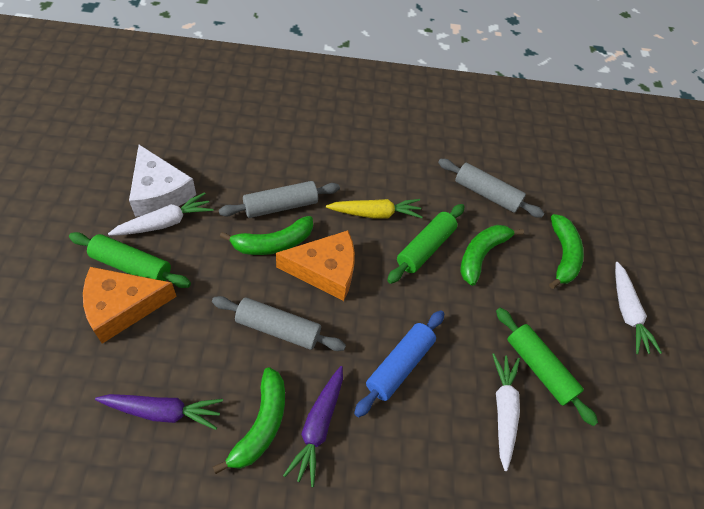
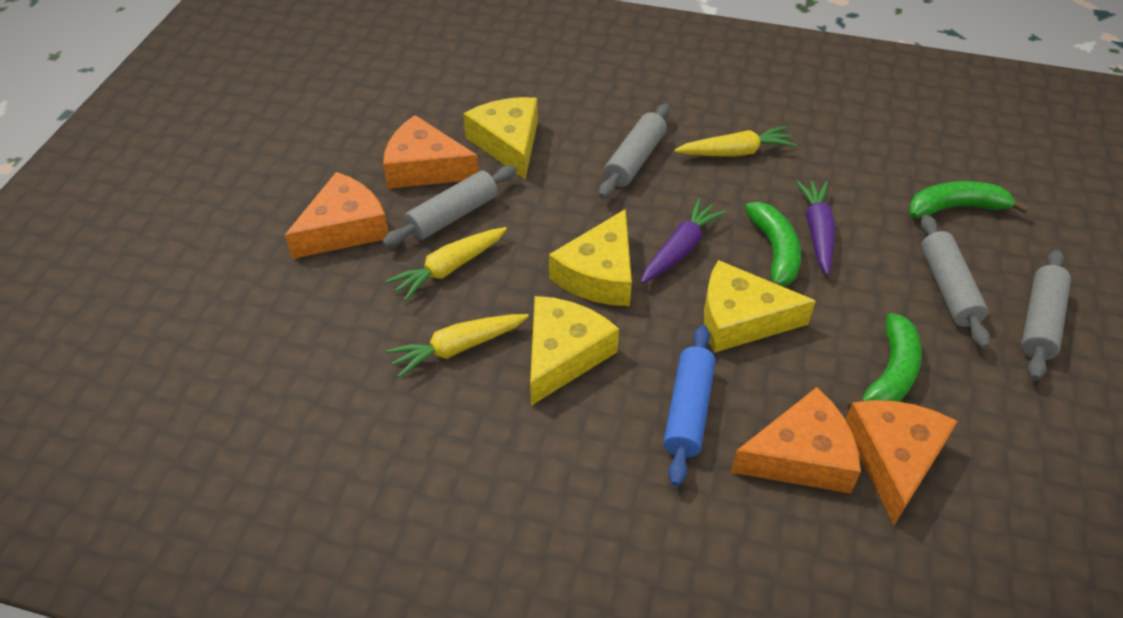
green banana: [213,367,285,474] [220,216,313,255] [460,225,524,286] [549,214,584,289] = 4 -> [745,202,801,286] [848,313,922,410] [909,181,1029,219] = 3
green rolling pin: [69,232,191,288] [387,204,465,284] [496,308,598,426] = 3 -> none = 0
grey rolling pin: [212,296,346,351] [219,181,340,218] [438,159,545,218] = 3 -> [382,165,517,247] [599,104,670,198] [920,214,990,349] [1021,250,1071,381] = 4
orange cheese: [83,267,177,344] [276,230,355,301] = 2 -> [285,172,388,259] [383,115,479,189] [731,387,861,494] [846,400,957,525] = 4
white carrot: [108,192,213,236] [492,353,520,471] [615,262,662,354] = 3 -> none = 0
white cheese: [129,145,196,217] = 1 -> none = 0
yellow carrot: [326,199,423,219] = 1 -> [386,227,507,302] [386,314,529,378] [675,126,797,157] = 3
yellow cheese: none = 0 -> [463,97,538,180] [530,296,619,406] [549,209,632,306] [704,260,816,353] = 4

